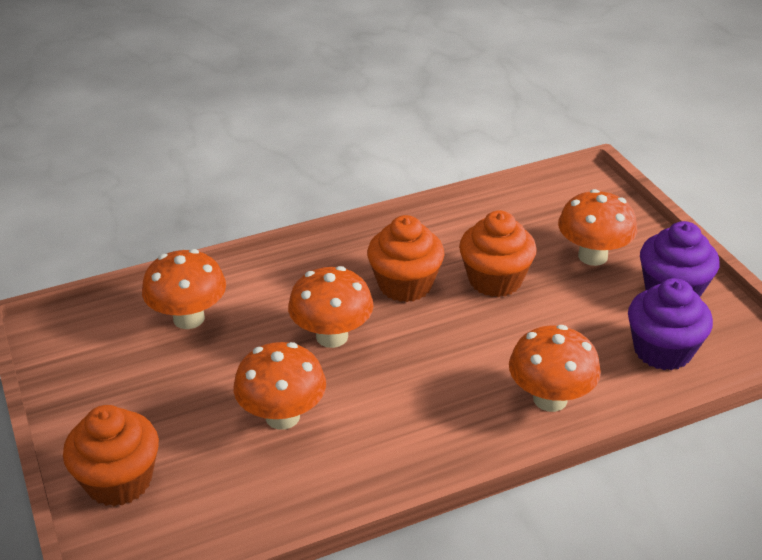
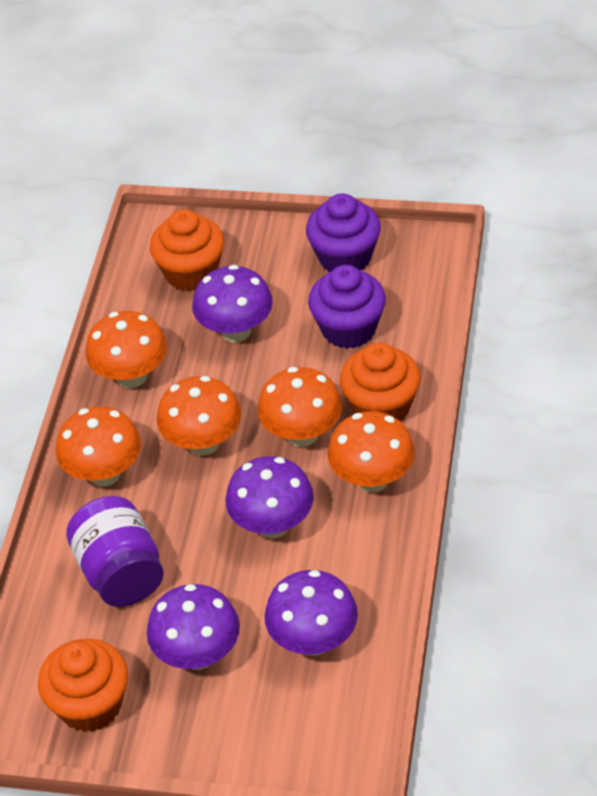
purple jar: none = 0 -> [66,496,164,607] = 1
purple mushroom: none = 0 -> [147,584,240,670] [192,265,273,342] [225,456,314,538] [265,570,358,656] = 4

